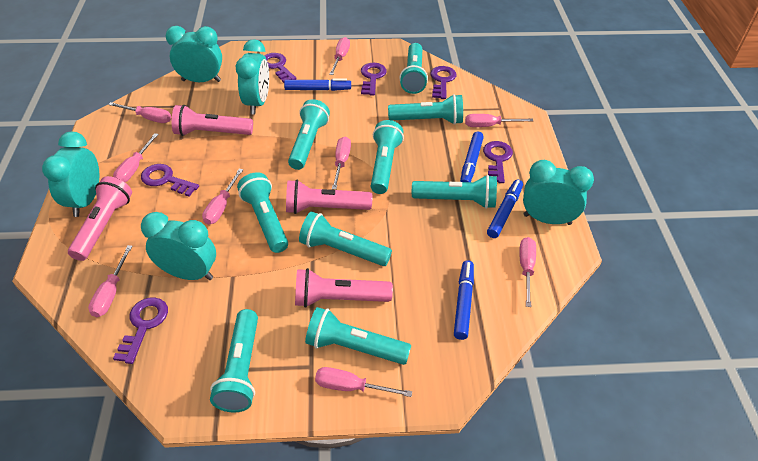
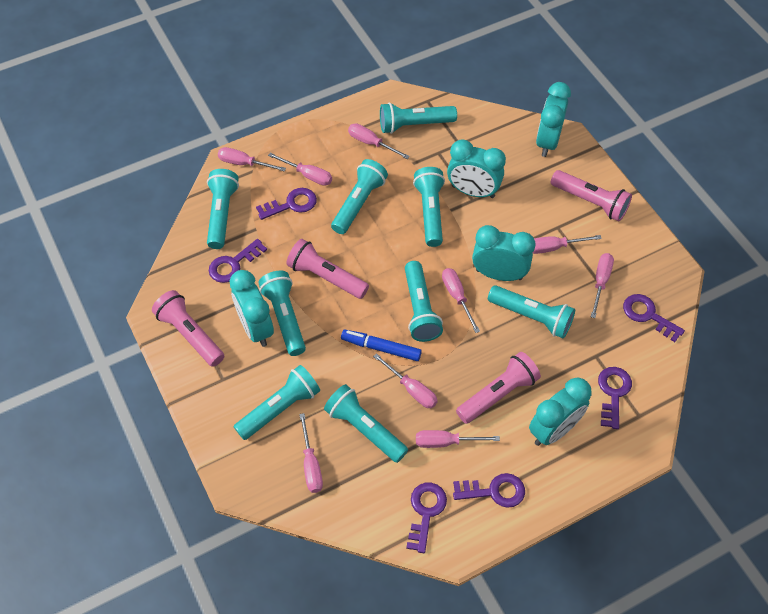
blue marker: [284,79,351,91] [454,260,474,340] [460,132,484,182] [487,179,523,238] = 4 -> [341,330,422,361] = 1

